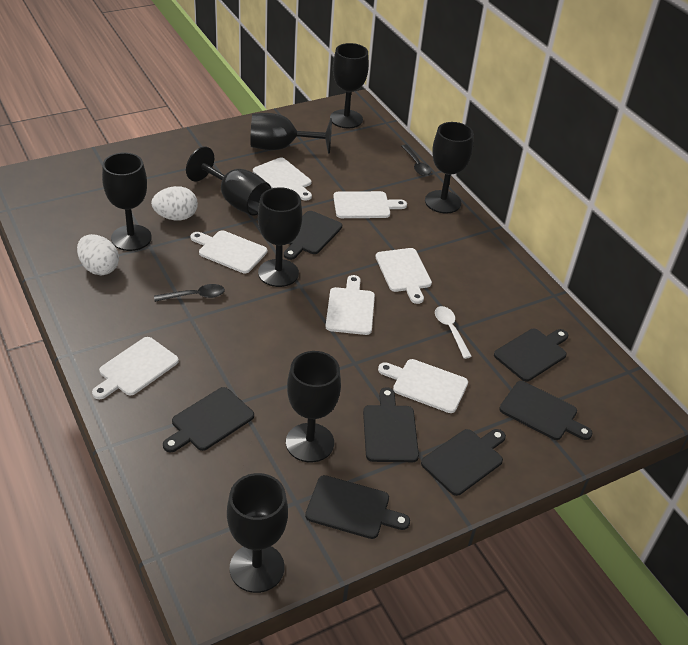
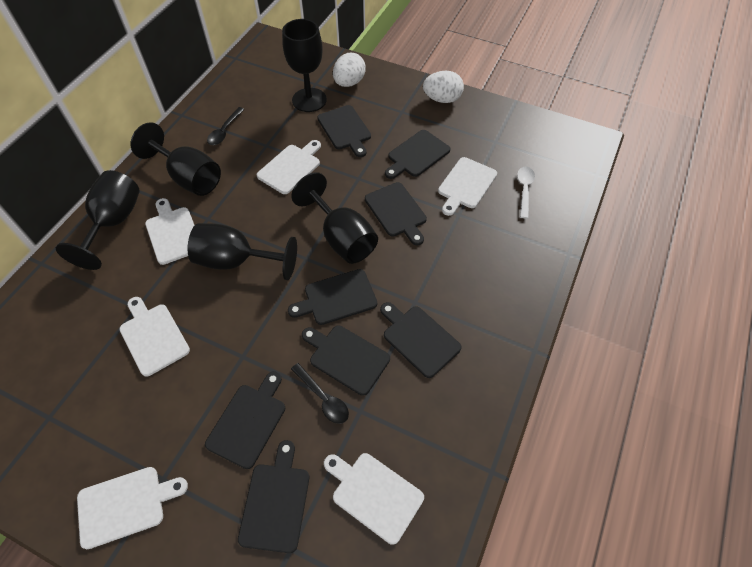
black cutting board: [163,387,254,452] [284,211,342,260] [305,475,410,539] [363,387,419,462] [421,429,506,496] [494,329,568,381] [499,381,592,440] = 7 -> [205,371,285,469] [238,440,309,553] [288,269,377,325] [302,325,390,396] [317,105,371,157] [365,182,427,245] [380,302,461,378] [385,130,451,179] = 8
black goblet: [102,153,152,251] [186,146,271,216] [227,473,288,593] [250,113,332,154] [258,187,302,287] [286,351,341,462] [330,43,369,128] [425,122,474,214] = 8 -> [56,170,140,270] [131,122,221,196] [188,223,297,280] [282,19,327,112] [291,172,378,264] = 5
white cutting board: [92,337,179,399] [191,230,267,273] [253,158,312,201] [325,275,375,335] [333,191,407,218] [375,248,432,304] [378,359,468,413] = 7 -> [77,467,188,549] [119,297,190,377] [145,198,195,265] [257,140,321,194] [324,453,424,545] [438,157,497,216] = 6

